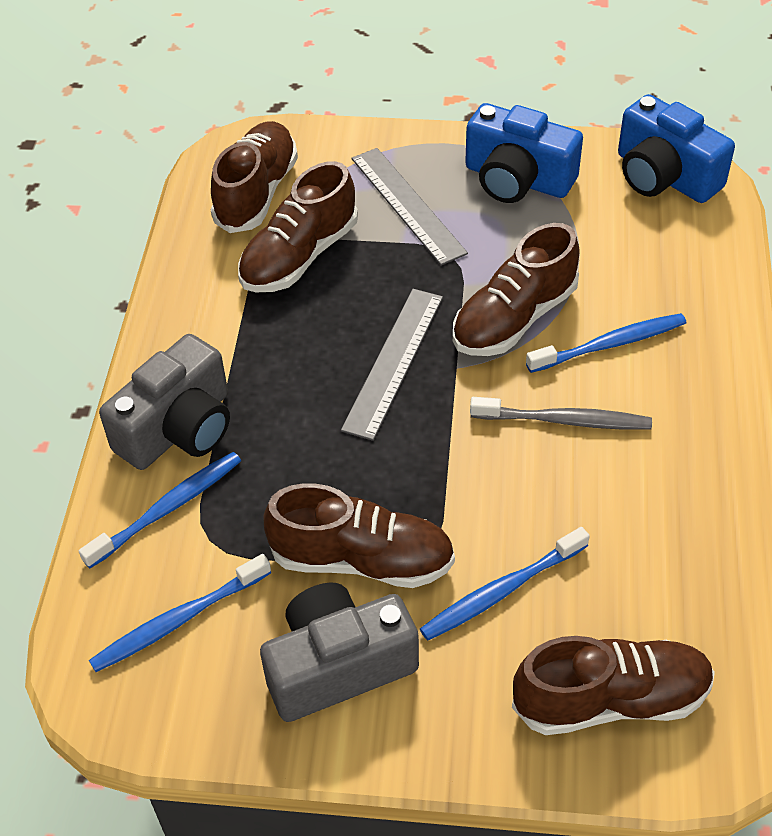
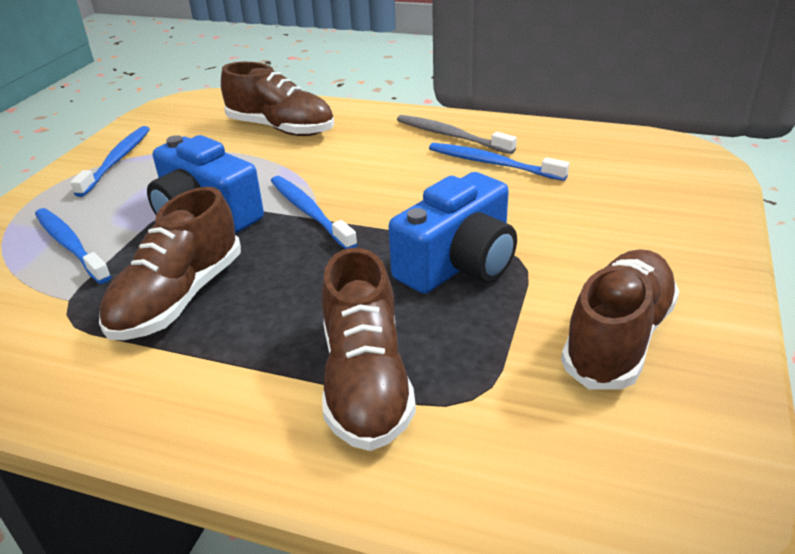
brown shoe: [211,121,298,233] [238,161,358,292] [263,484,455,588] [453,223,580,356] [512,636,715,735] = 5 -> [99,187,241,340] [221,62,334,136] [321,248,416,451] [561,249,679,390] = 4
grey camera: [99,334,230,470] [260,583,419,722] = 2 -> none = 0
grey ruler: [341,289,443,441] [352,148,468,265] = 2 -> none = 0

